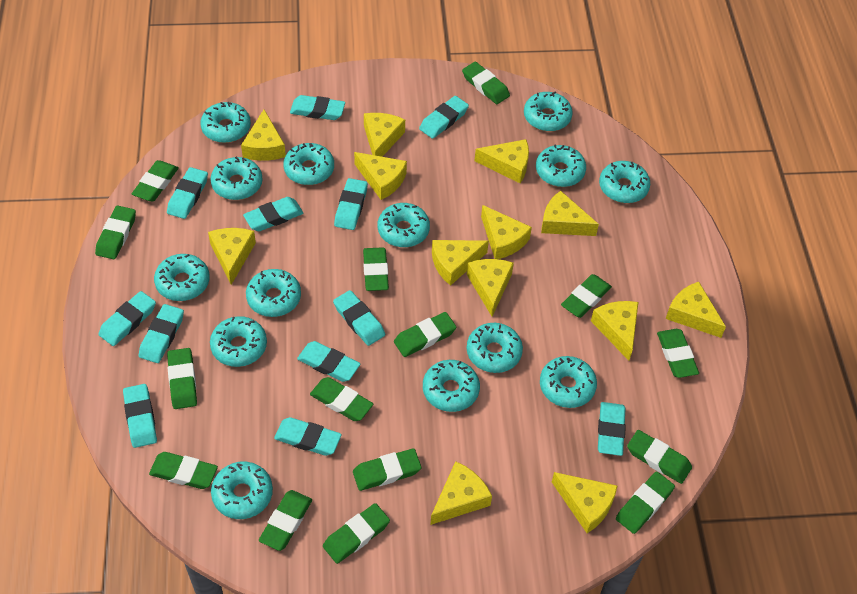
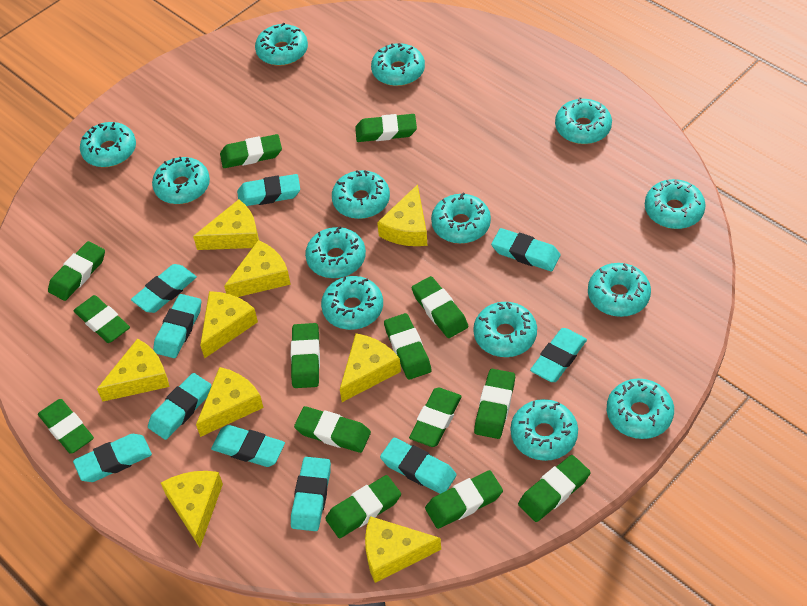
green eraser: [95,206,136,259] [132,160,179,202] [149,452,218,489] [167,348,197,409] [259,490,312,551] [310,377,373,421] [323,503,390,564] [353,449,422,491] [363,247,389,291] [394,312,456,357] [462,62,510,104] [561,274,612,318] [616,472,675,534] [627,430,692,484] [657,329,699,378] = 15 -> [38,399,94,454] [48,241,105,301] [74,295,130,343] [220,134,282,168] [291,323,320,388] [294,406,371,453] [325,475,401,538] [355,114,417,142] [384,313,431,380] [409,388,462,447] [412,276,468,338] [425,470,503,529] [474,369,515,439] [518,455,591,522] = 14
turquoise eraser: [99,291,156,346] [123,384,157,448] [139,304,184,363] [167,167,208,219] [243,197,303,231] [274,417,342,456] [290,95,345,120] [297,341,360,382] [333,290,385,346] [334,178,368,230] [419,96,469,139] [598,402,626,456] = 12 -> [73,434,152,482] [131,264,197,313] [148,373,211,440] [153,294,201,358] [211,425,285,467] [237,174,300,206] [291,457,331,531] [380,438,456,494] [491,228,561,271] [530,328,587,382] = 10
yellow cheese: [208,228,256,285] [241,110,286,161] [354,152,407,200] [364,113,405,157] [430,461,492,525] [432,240,489,286] [467,259,514,316] [475,139,529,183] [481,205,532,259] [541,191,599,236] [552,472,617,533] [591,301,638,361] [666,282,726,338] = 13 -> [97,339,170,401] [161,471,223,547] [193,199,259,250] [196,367,264,437] [200,291,258,359] [224,240,291,297] [340,333,401,402] [365,516,441,583] [377,184,428,246] = 9

